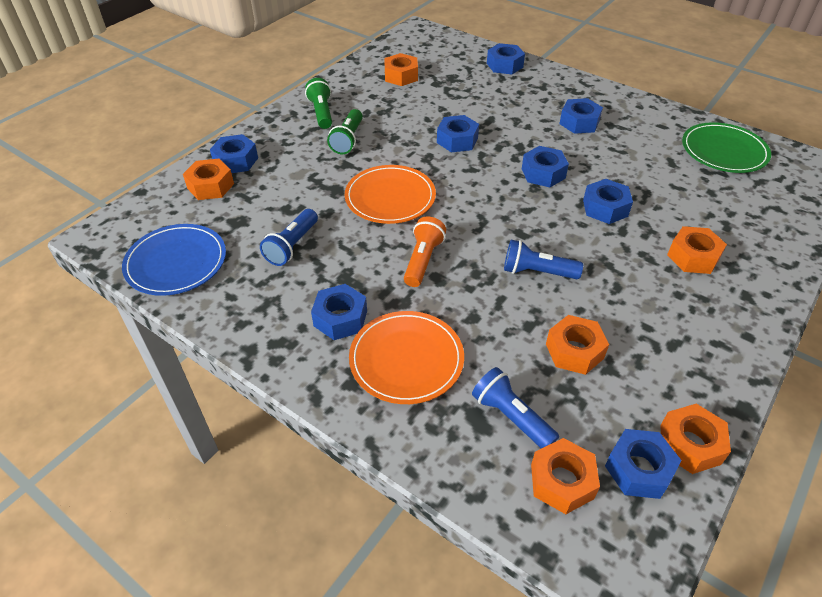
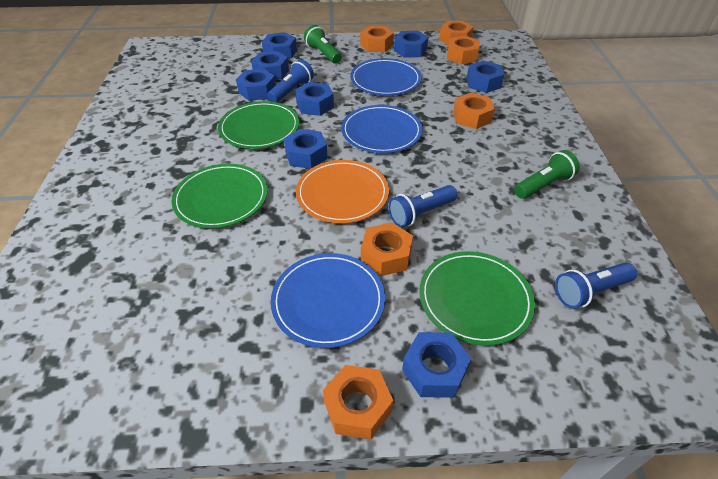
blue plate: [122,224,226,296] = 1 -> [271,253,385,348] [341,105,423,153] [350,58,422,96] = 3
green plate: [682,122,771,173] = 1 -> [171,164,268,228] [218,101,299,149] [419,251,535,346] = 3
orange flashlight: [404,217,446,287] = 1 -> none = 0
orange plate: [345,165,436,224] [349,311,464,404] = 2 -> [296,160,389,223] = 1

